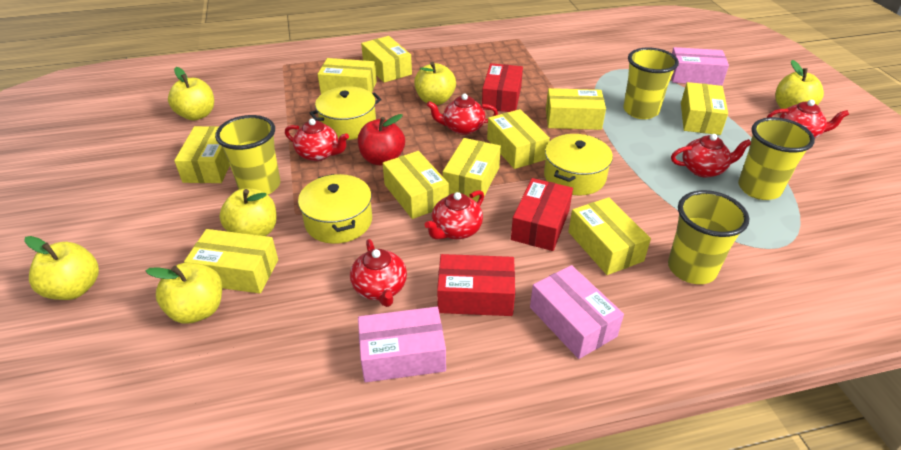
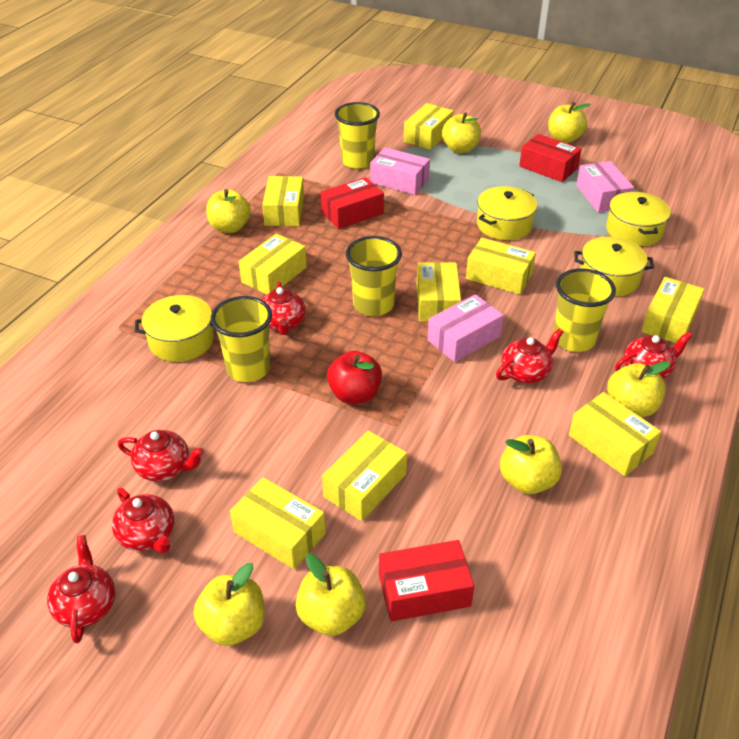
yellow apple: [24,236,99,300] [146,263,222,324] [168,67,214,121] [219,189,277,236] [414,62,456,105] [775,60,824,109] = 6 -> [194,563,265,646] [206,189,251,233] [296,554,366,636] [442,112,481,153] [500,435,562,494] [548,102,591,143] [607,361,671,417] = 7
yellow box: [174,126,230,183] [184,229,278,293] [318,58,377,94] [361,36,412,83] [383,151,449,219] [443,138,501,202] [487,109,550,169] [546,88,606,130] [568,197,651,275] [681,82,728,135] = 10 -> [230,477,326,569] [239,234,307,295] [262,176,304,226] [322,431,407,521] [404,103,454,150] [417,262,461,322] [466,238,536,295] [569,392,661,476] [641,277,705,343] = 9
yellow pot: [298,174,372,244] [310,86,382,140] [544,134,613,195] = 3 -> [135,295,214,362] [477,186,537,240] [574,237,654,296] [606,192,671,246] = 4

